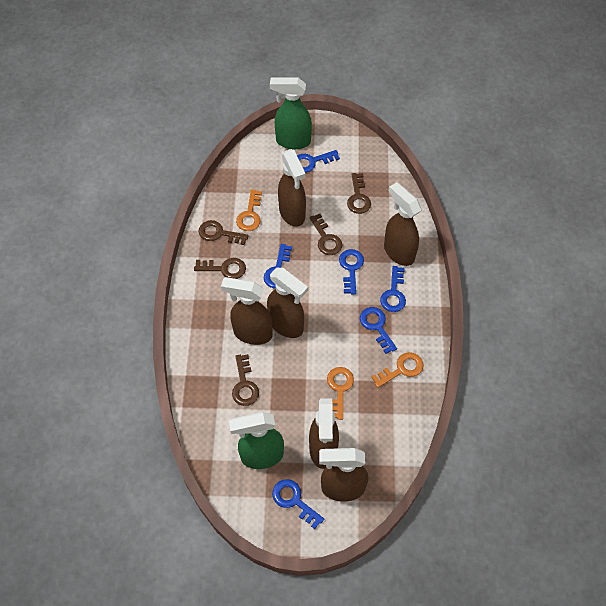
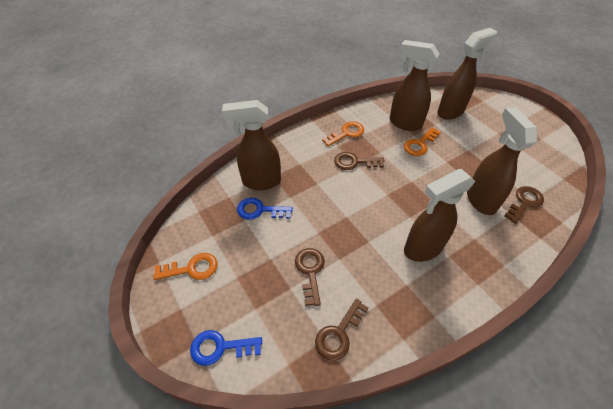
blue key: [264,244,292,288] [272,479,324,529] [297,150,340,173] [339,249,364,295] [360,307,397,354] [380,266,406,312] = 6 -> [190,330,262,366] [237,198,293,220] = 2
brown key: [194,258,246,279] [199,220,249,245] [232,354,259,406] [309,214,342,255] [347,173,371,214] = 5 -> [295,248,325,306] [315,299,369,361] [334,152,384,170] [504,186,544,224] = 4
brown spray bottle: [221,277,273,345] [267,268,308,338] [278,149,306,227] [309,398,339,469] [319,448,368,502] [384,182,421,266] = 6 -> [222,100,281,190] [390,40,439,131] [404,169,475,262] [437,28,497,120] [467,107,537,215] = 5
green spray bottle: [229,412,284,469] [270,77,312,149] = 2 -> none = 0

